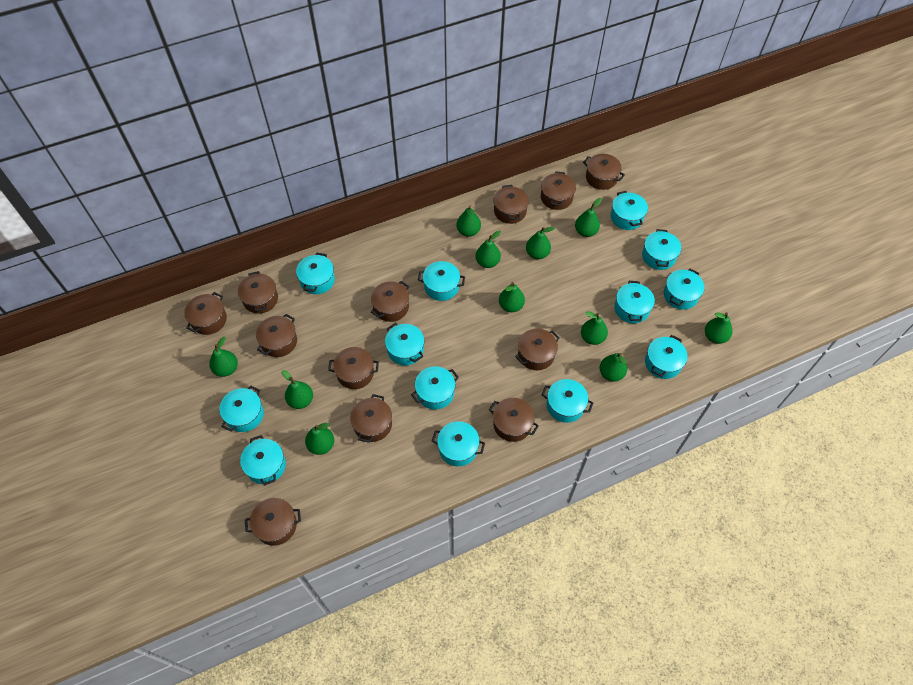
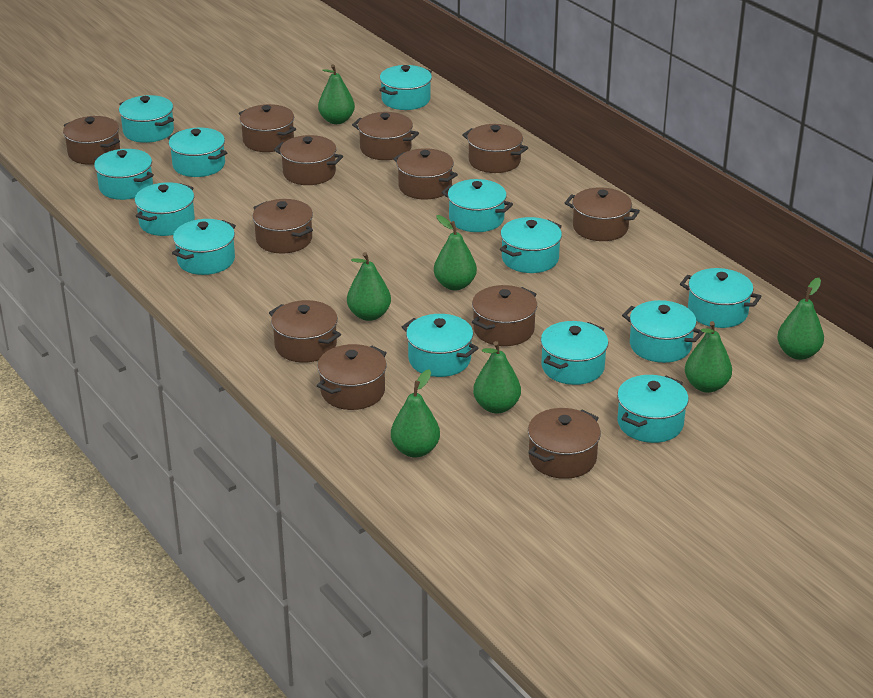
green pear: [209,337,238,377] [282,370,313,409] [305,423,334,455] [456,205,481,237] [476,231,501,268] [499,282,525,312] [526,227,555,259] [575,198,602,237] [581,311,608,345] [599,353,627,382] [705,312,732,344] = 11 -> [318,64,355,124] [347,252,391,321] [391,369,440,458] [434,215,477,290] [473,341,521,413] [685,321,732,393] [777,278,824,360] = 7

